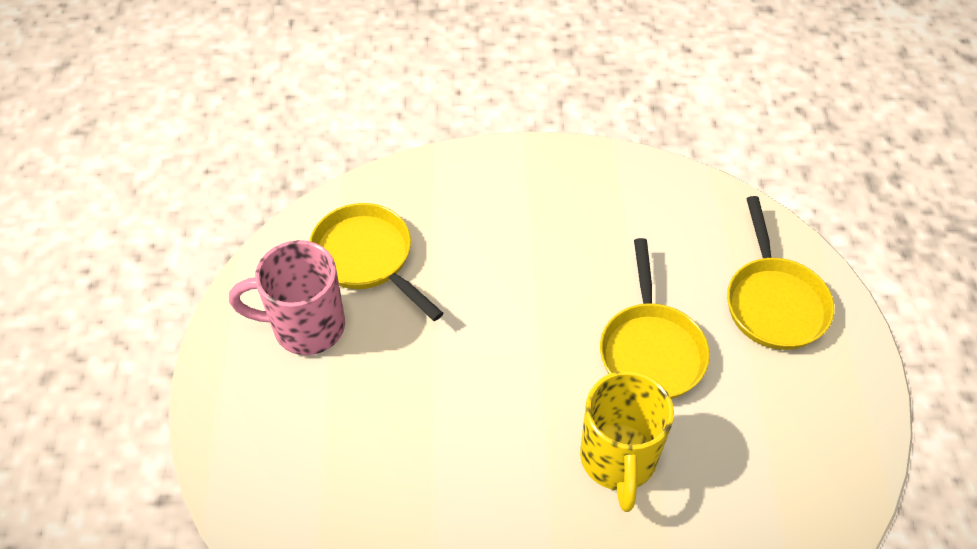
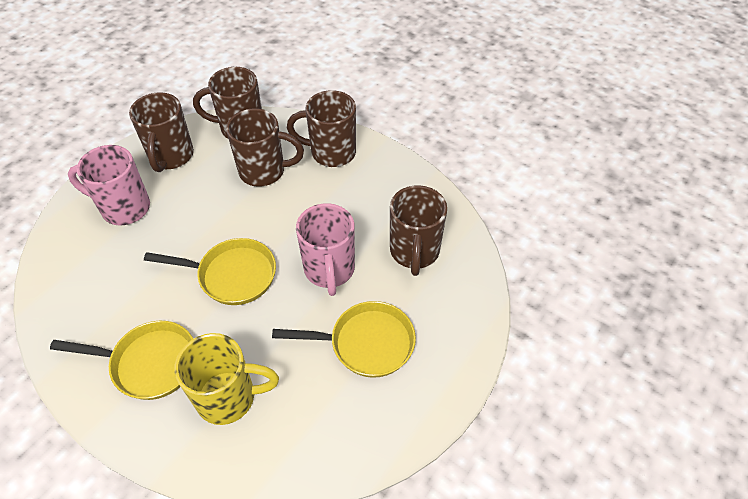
brown mug: none = 0 -> [129,92,194,172] [193,67,262,139] [226,108,304,187] [287,90,356,167] [390,185,447,276] = 5
pink mug: [229,240,345,355] = 1 -> [68,145,150,226] [296,203,355,296] = 2

